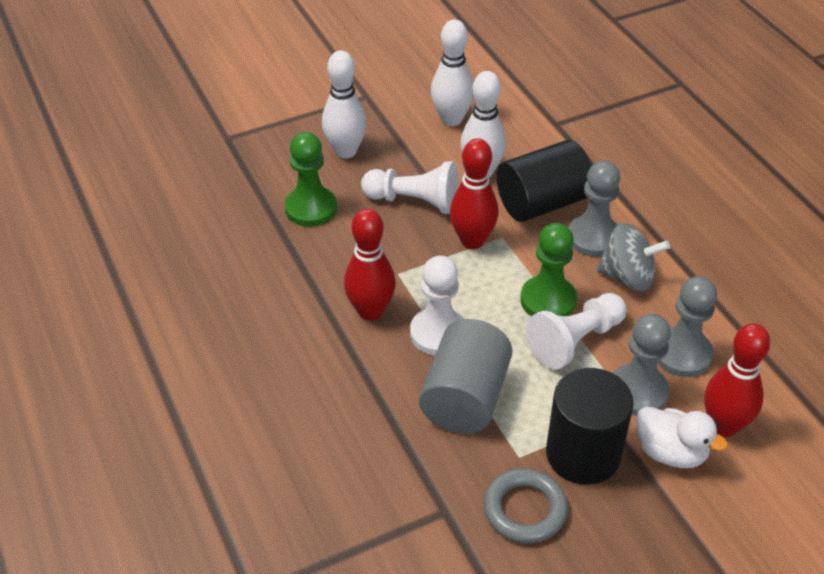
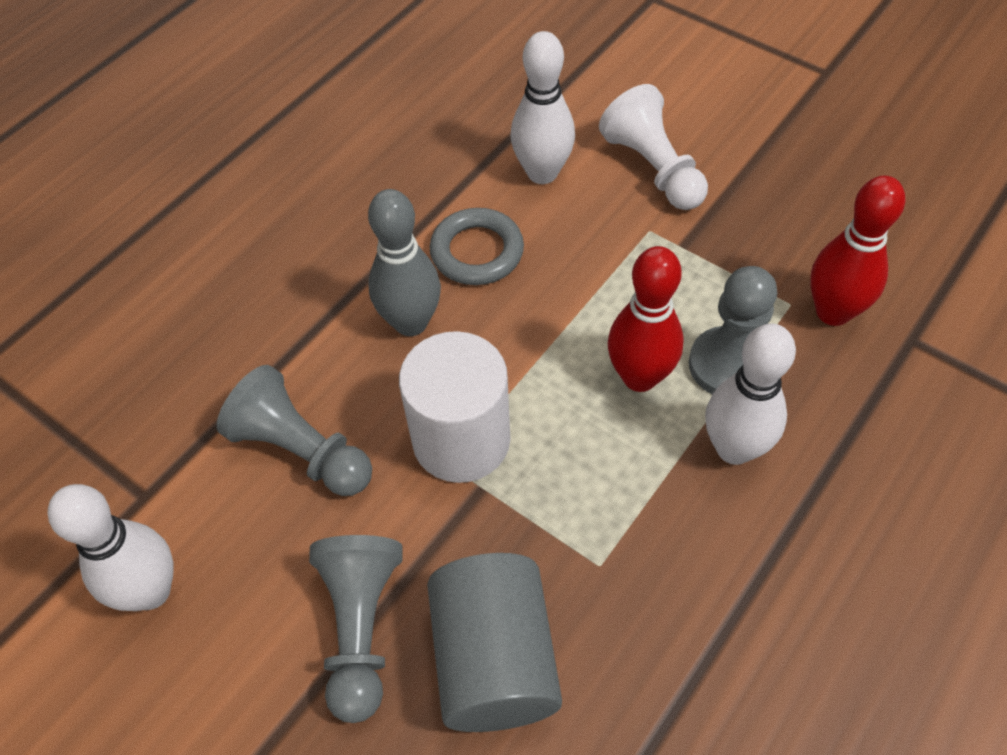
black cylinder: [496,140,591,222] [546,368,634,485] = 2 -> none = 0
green pawn: [285,132,337,227] [520,223,577,316] = 2 -> none = 0
grey bowling pin: none = 0 -> [368,189,441,336] = 1
grey spinning top: [596,223,670,291] = 1 -> none = 0
red bowling pin: [344,209,396,321] [450,138,499,249] [704,323,770,437] = 3 -> [608,246,684,392] [810,175,905,326] = 2
white cylinder: none = 0 -> [399,331,510,483] = 1
white duck: [636,406,728,468] = 1 -> none = 0
white pawn: [361,161,459,214] [410,256,464,355] [526,293,627,369] = 3 -> [599,84,708,210] = 1

